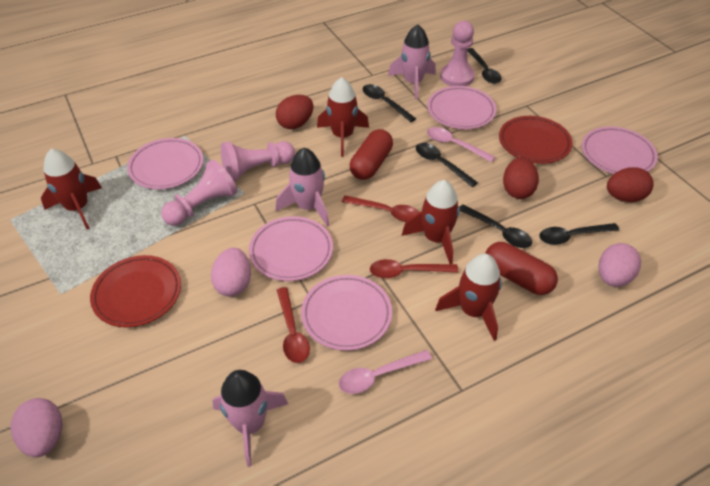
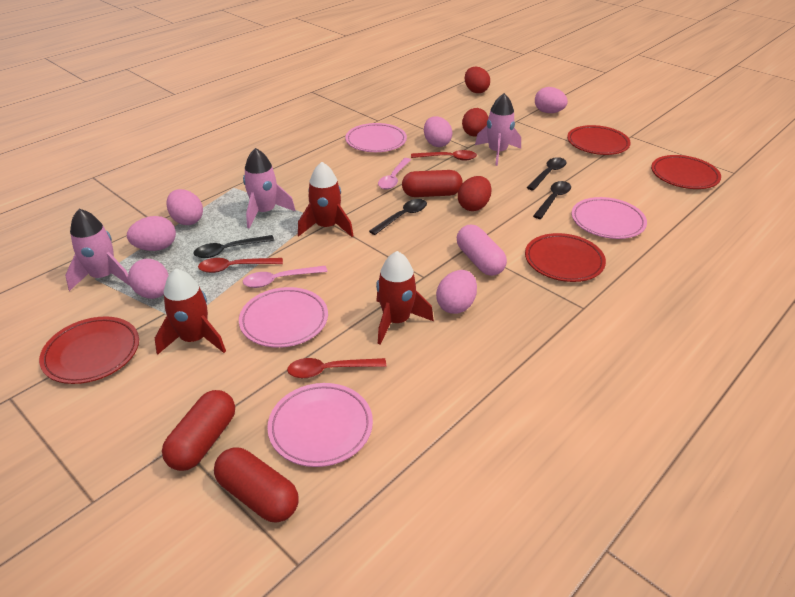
black spoon: [363,84,416,122] [416,143,478,187] [460,204,532,248] [467,48,502,84] [539,223,619,245] = 5 -> [194,235,274,258] [369,199,427,235] [526,157,567,191] [533,181,571,219] = 4
pink capsule: none = 0 -> [457,225,507,276] = 1
pink egg: [11,398,62,457] [211,248,251,296] [599,243,641,287] = 3 -> [127,216,176,251] [128,259,169,299] [166,189,203,225] [424,116,453,147] [436,270,477,314] [535,87,568,113] = 6
pink pawn: [161,159,238,226] [221,141,295,182] [440,21,475,86] = 3 -> none = 0
pink plate: [127,138,204,189] [249,216,333,281] [301,275,392,351] [427,86,496,129] [582,126,658,174] = 5 -> [239,287,328,348] [267,383,373,467] [345,123,407,152] [571,197,647,239] = 4
red capsule: [350,129,393,180] [485,242,558,295] = 2 -> [162,390,235,471] [214,447,298,523] [402,170,463,197] = 3
red plate: [90,255,181,327] [499,116,573,164] = 2 -> [39,317,139,384] [525,233,606,282] [567,125,631,155] [651,155,721,189] = 4
red rocket: [41,149,102,229] [317,77,369,157] [402,180,460,264] [435,254,502,341] = 4 -> [155,268,226,355] [298,162,354,237] [376,251,434,344] = 3

